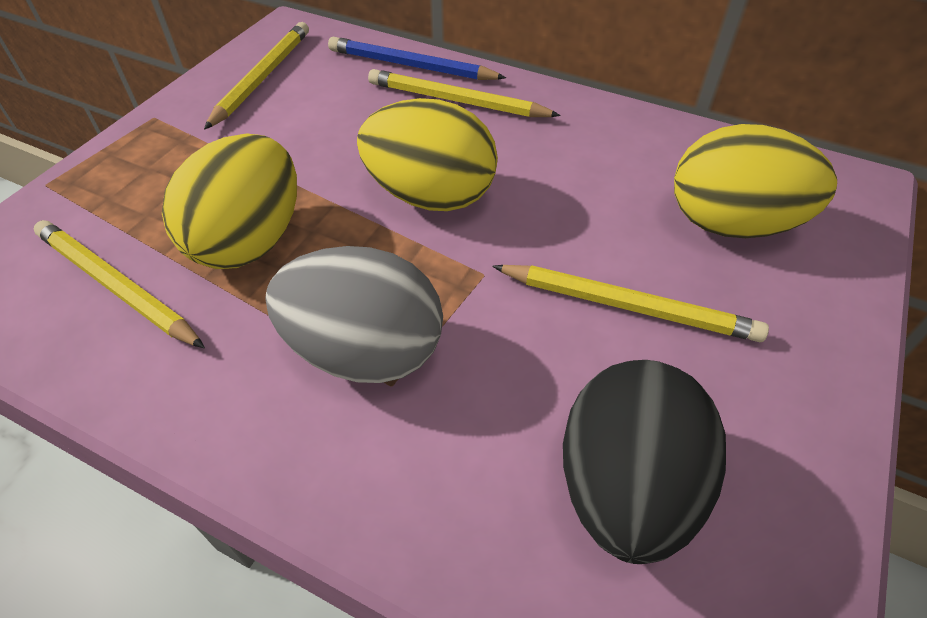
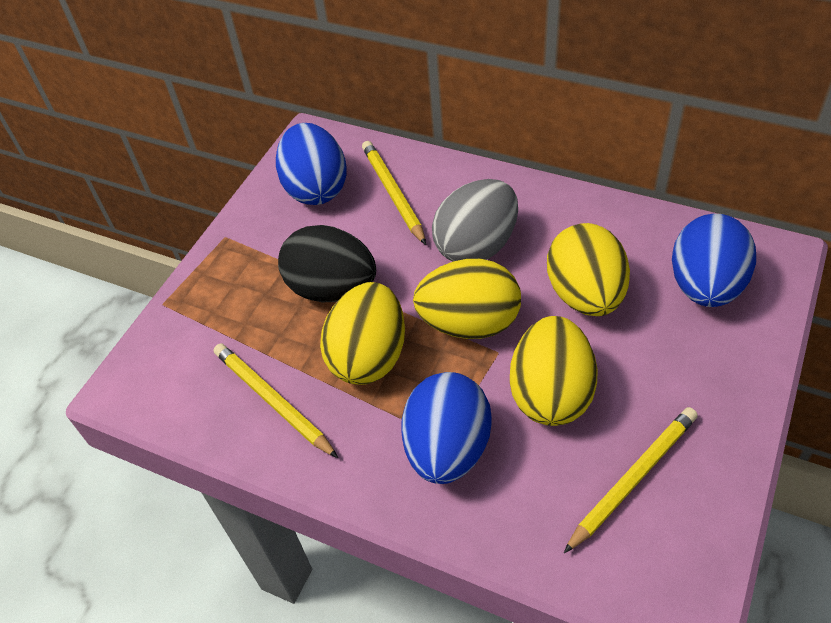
blue egg: none = 0 -> [276,123,347,205] [402,372,492,484] [672,214,756,307] = 3
blue pencil: [328,37,506,80] = 1 -> none = 0
yellow egg: [162,133,297,269] [357,98,498,211] [674,124,837,238] = 3 -> [320,282,405,385] [413,259,521,339] [510,316,597,426] [547,223,630,316] = 4
yellow pencil: [34,220,205,348] [204,22,309,130] [368,69,561,117] [492,265,769,342] = 4 -> [214,343,338,458] [362,141,426,245] [564,407,698,553] = 3

